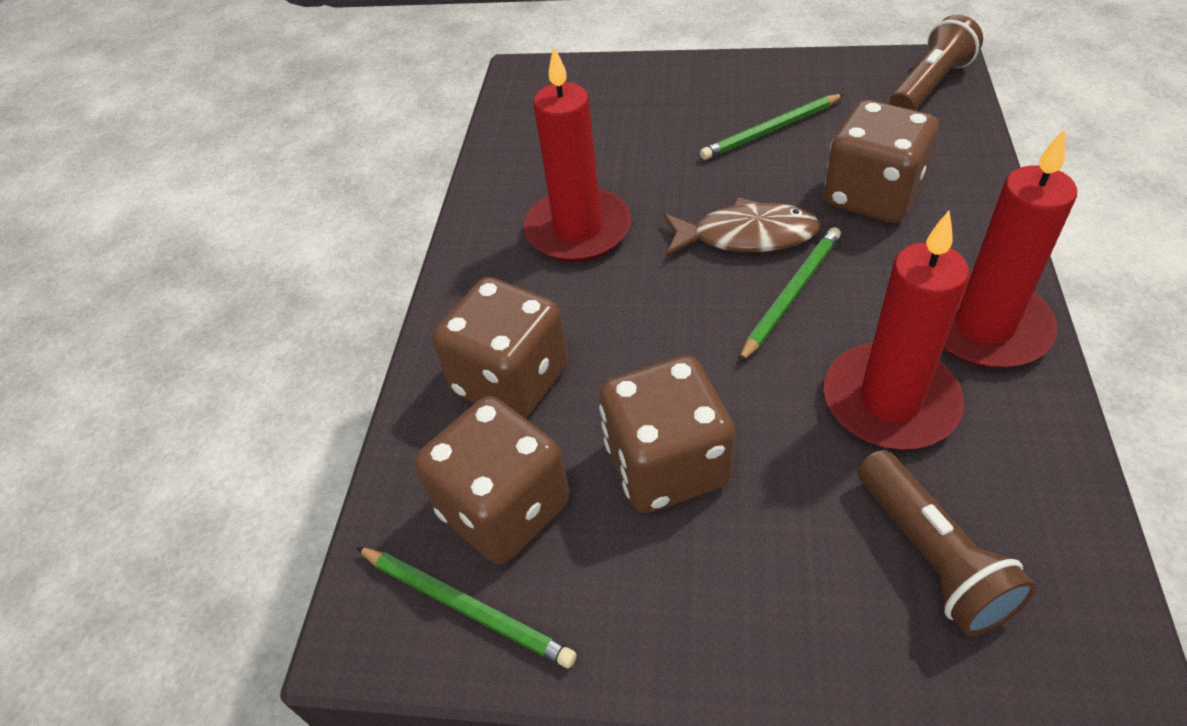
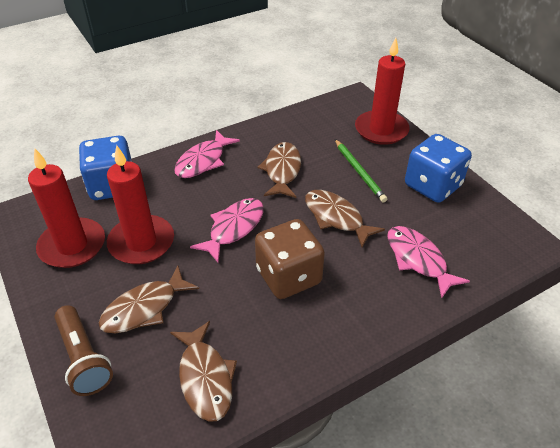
blue dice: none = 0 -> [79,136,132,200] [405,134,472,203] = 2
brown dice: [414,396,570,565] [433,277,568,418] [599,356,735,513] [824,100,939,223] = 4 -> [255,219,325,299] = 1
brown fish: [664,197,820,257] = 1 -> [99,266,199,333] [170,321,237,422] [258,142,301,198] [305,190,385,248] = 4
brown flashlight: [858,450,1037,636] [890,15,983,111] = 2 -> [55,305,113,396] = 1
green pencil: [356,547,576,669] [700,94,844,160] [738,227,841,363] = 3 -> [335,139,387,202] = 1
pink fish: none = 0 -> [174,130,240,178] [190,198,264,263] [387,226,470,299] = 3

